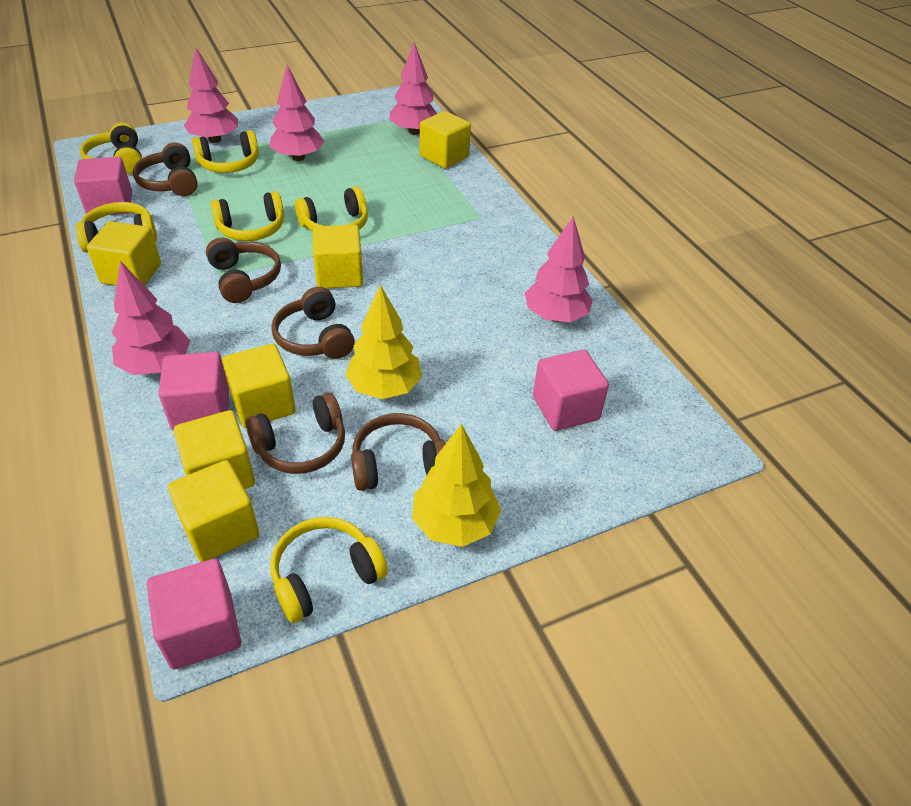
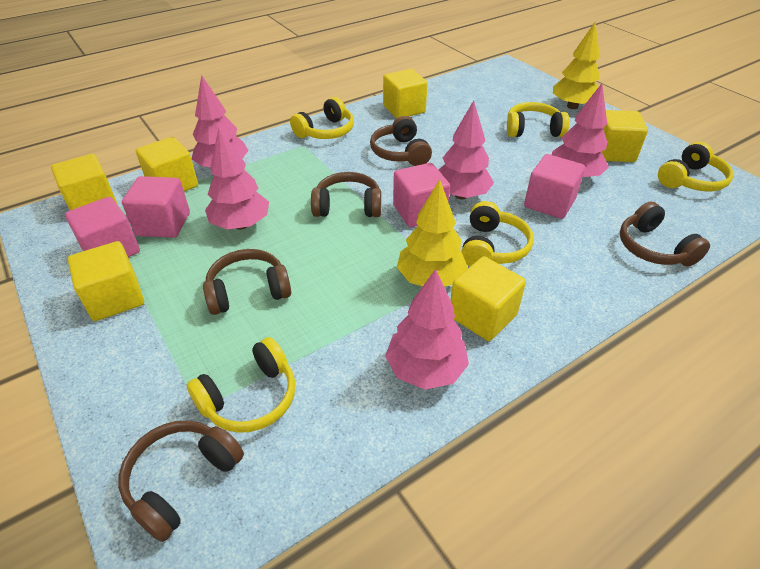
yellow headphones: [75,202,157,253] [80,123,142,174] [192,130,259,173] [211,191,284,241] [271,517,388,623] [295,187,368,231] = 6 -> [186,337,295,433] [290,97,354,139] [461,201,534,266] [507,102,570,137] [658,142,733,192] = 5

